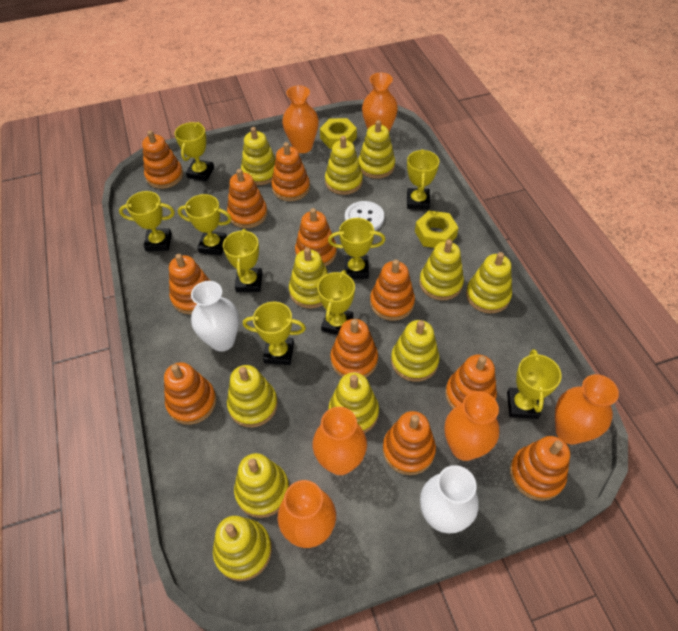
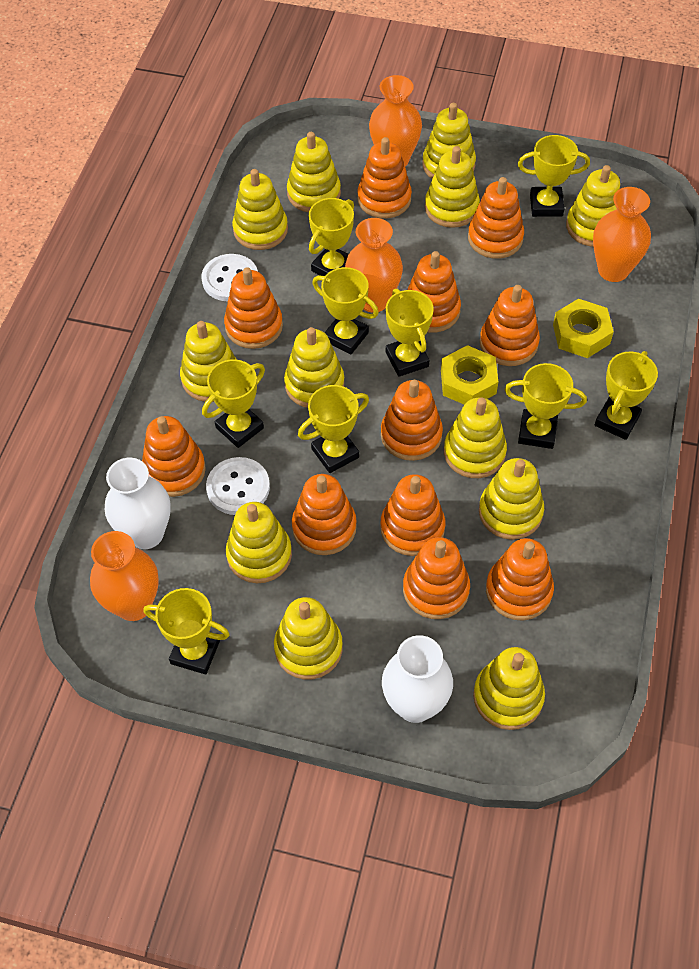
orange vase: [278,480,336,548] [282,85,319,153] [312,407,367,475] [362,73,398,132] [445,391,499,461] [555,374,619,445] = 6 -> [90,531,159,621] [345,218,403,313] [369,75,422,166] [593,187,651,282] = 4
white button: [345,201,384,231] = 1 -> [202,254,258,301] [206,457,270,515] = 2
yellow stacking toy: [213,516,272,581] [227,365,278,427] [234,453,289,518] [241,127,275,185] [289,248,328,308] [325,136,363,195] [328,372,379,433] [358,120,395,179] [391,320,439,382] [419,239,464,300] [466,252,512,313] = 11 -> [180,321,237,402] [226,502,292,583] [232,169,288,250] [274,597,343,679] [284,327,344,408] [287,132,341,212] [423,103,476,179] [425,146,480,228] [444,398,507,478] [473,647,545,730] [479,458,544,540] [566,165,620,247] = 12

